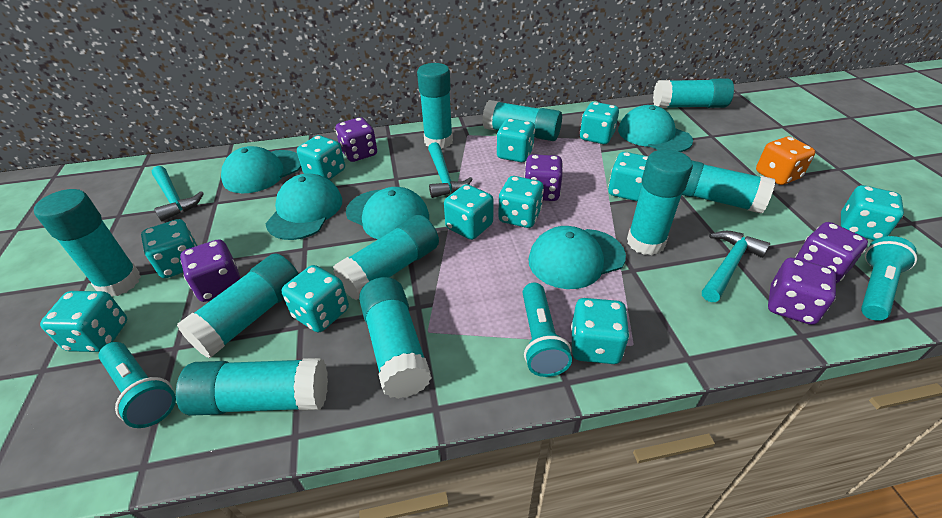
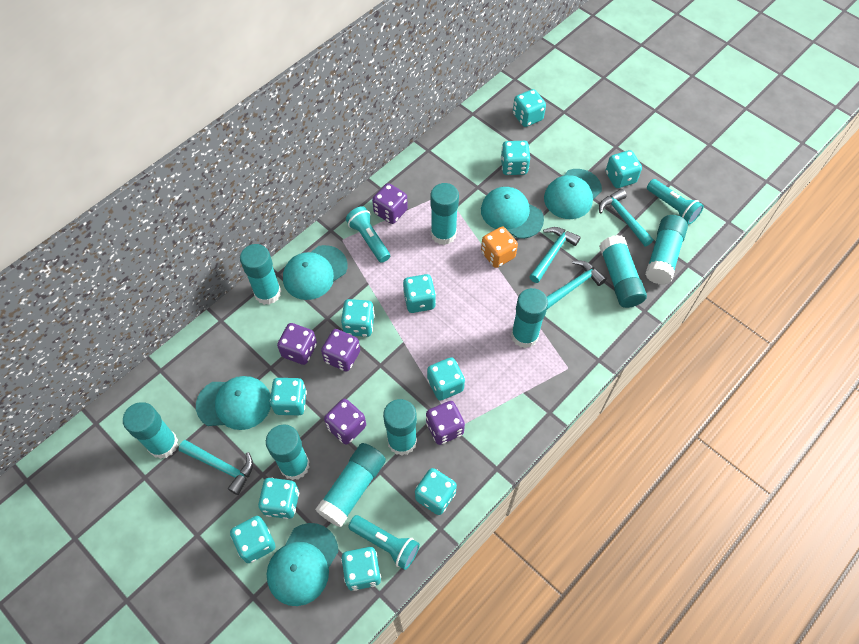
turquoise glue stick: [34,189,141,296] [176,358,328,416] [177,254,299,359] [333,215,439,300] [359,277,432,399] [417,63,453,149] [482,100,562,141] [627,149,693,255] [653,78,734,108] [682,161,776,214] = 10 -> [123,402,178,459] [240,244,281,305] [266,424,310,480] [315,443,386,527] [383,399,417,456] [430,183,459,245] [511,288,548,348] [599,235,647,308] [645,215,688,285] = 9
turquoise hammer: [152,166,204,221] [428,142,473,198] [702,231,770,302] = 3 -> [178,440,253,495] [529,227,581,283] [547,261,607,309] [599,189,653,247] = 4

